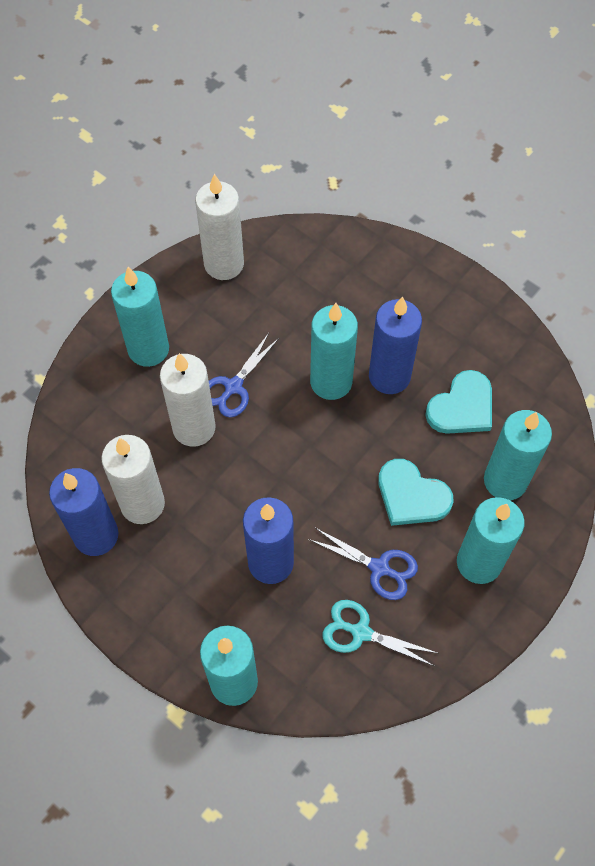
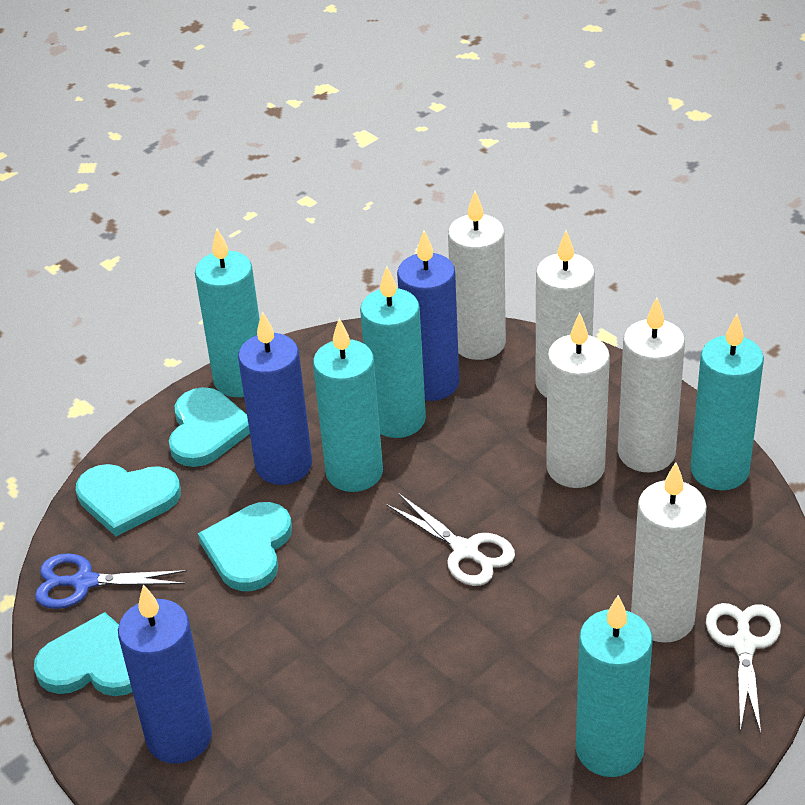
blue scissors: [209,333,280,417] [308,527,418,600] = 2 -> [35,553,187,609] = 1
turquoise heart: [378,459,453,526] [425,370,492,434] = 2 -> [34,612,132,696] [76,464,181,536] [169,387,250,467] [198,502,292,591] = 4
turquoise scissors: [323,600,437,666] = 1 -> none = 0
white candle: [101,435,165,524] [160,353,216,447] [195,174,244,280] = 3 -> [448,191,506,360] [536,230,595,398] [546,313,610,488] [618,297,685,472] [631,462,707,643] = 5
white scissors: none = 0 -> [386,493,515,586] [706,603,781,734] = 2

